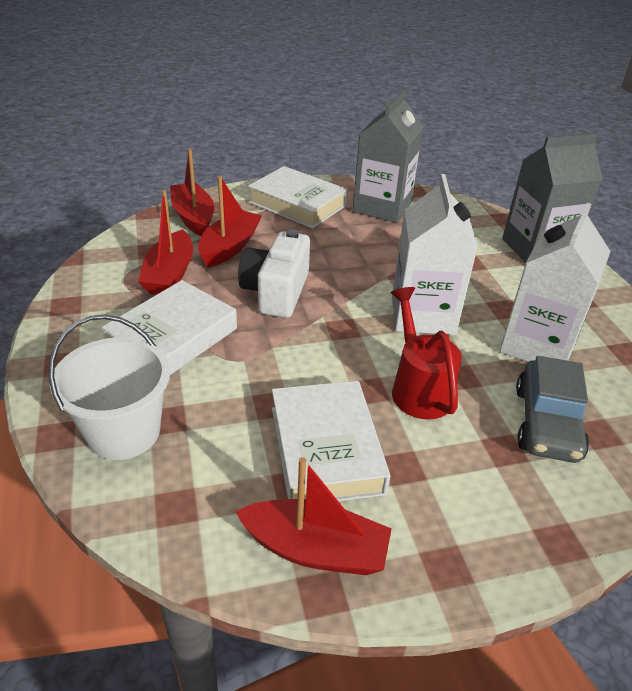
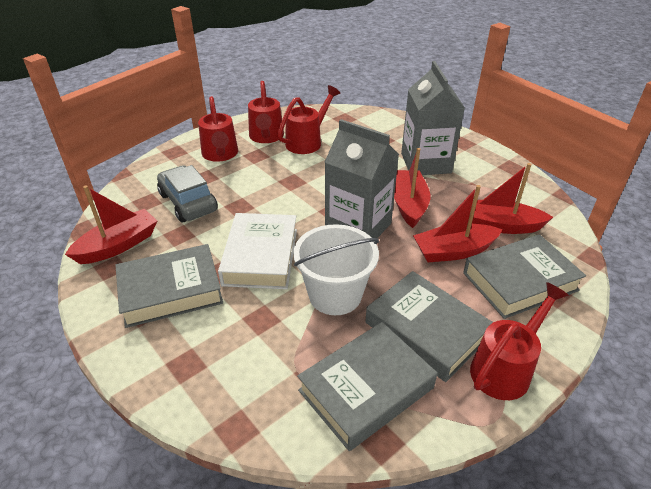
grey book: none = 0 -> [115,244,223,328] [297,322,437,451] [365,271,493,382] [463,234,586,319] = 4
red watering can: [391,287,462,420] = 1 -> [198,96,238,162] [248,81,284,143] [277,85,340,154] [470,282,569,400] = 4
white book: [100,280,237,375] [248,166,348,228] [272,381,391,501] = 3 -> [218,213,297,289] = 1
white camera: [238,229,310,318] = 1 -> none = 0
white carton: [392,174,478,335] [500,203,611,362] = 2 -> none = 0

